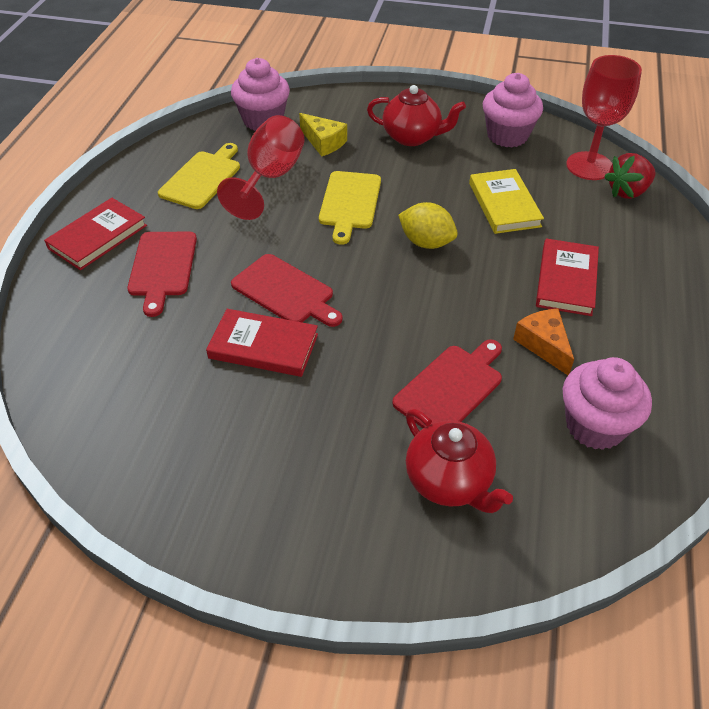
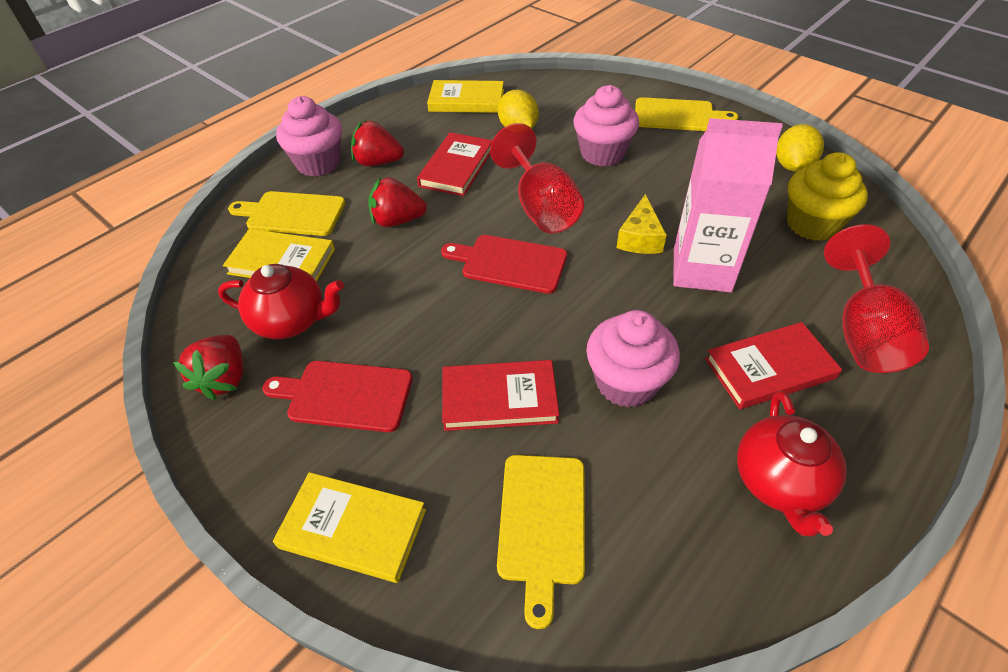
orange cheese: [513,308,574,375] = 1 -> none = 0
pink carton: none = 0 -> [673,118,783,292] = 1
red cutting board: [127,232,197,317] [231,254,343,327] [392,339,502,428] = 3 -> [262,361,412,432] [441,235,567,294] = 2
red strawberry: [604,153,656,199] = 1 -> [173,335,243,400] [351,120,404,166] [368,177,427,227] = 3
yellow book: [469,169,544,234] = 1 -> [223,229,335,282] [273,472,426,583] [427,80,504,113] = 3
yellow cupcake: none = 0 -> [787,152,868,241] = 1
yellow cutting board: [158,143,240,209] [319,171,381,245] = 2 -> [228,191,345,236] [497,455,585,629] [635,97,738,131] = 3
yellow lemon: [398,202,458,249] = 1 -> [498,90,539,129] [776,124,824,172] = 2

